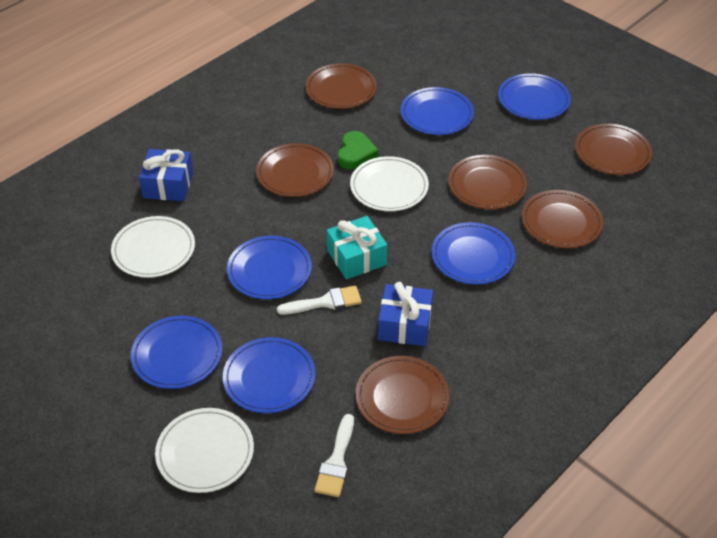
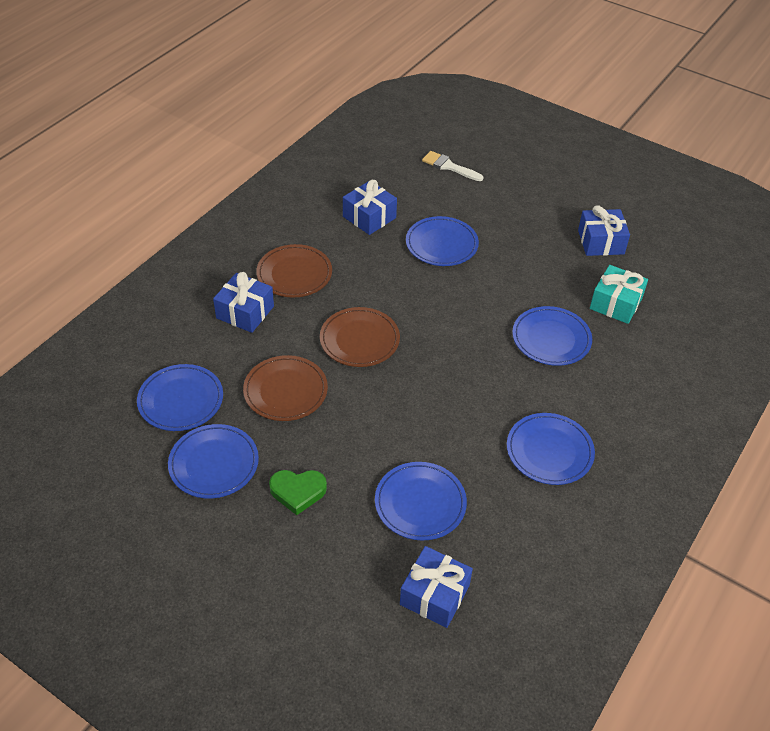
blue gift: [139,149,193,201] [378,282,433,346] = 2 -> [213,272,274,333] [343,180,397,235] [400,546,473,628] [578,205,630,256] = 4
brown plate: [256,143,334,197] [305,63,377,109] [356,356,450,434] [448,155,527,210] [522,190,604,248] [575,124,652,175] = 6 -> [243,355,328,421] [256,244,332,297] [320,307,400,367] = 3
white brush: [277,286,362,315] [314,414,354,497] = 2 -> [422,151,483,181] = 1
white plate: [111,216,195,278] [155,408,254,493] [350,156,429,211] = 3 -> none = 0

